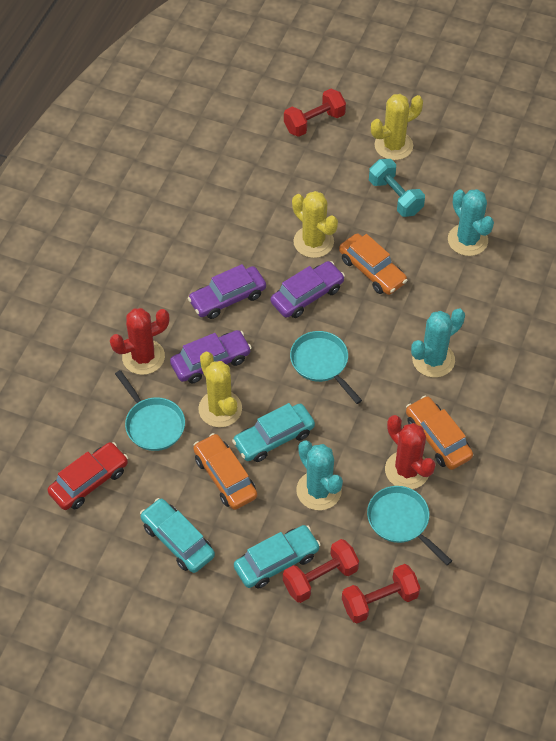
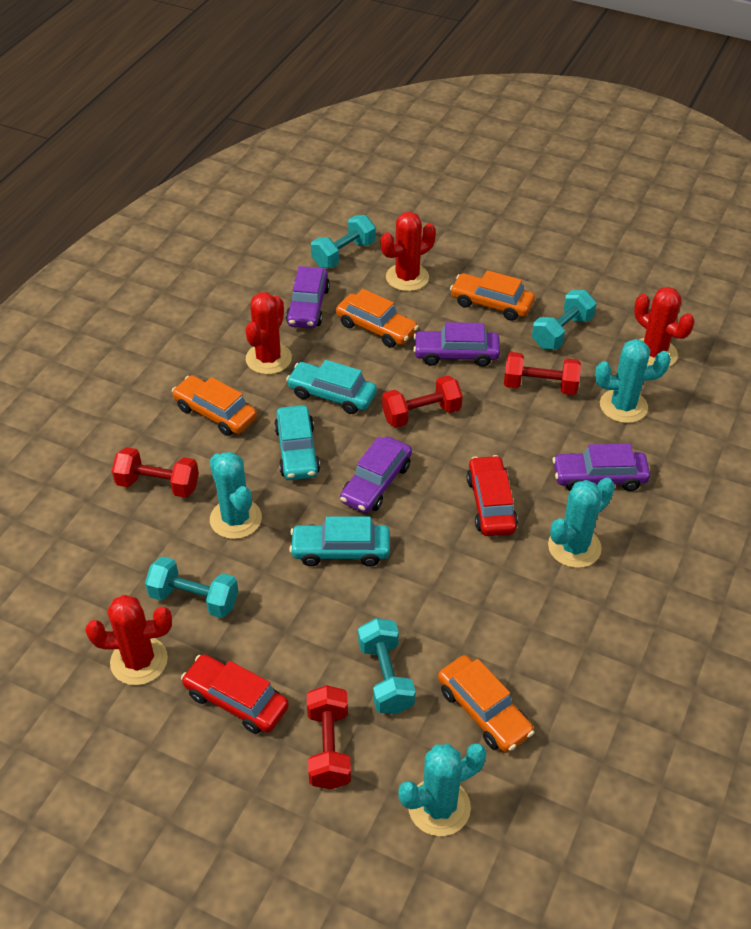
orange car: [193,433,257,510] [339,234,408,295] [406,396,473,470] = 3 -> [172,375,257,436] [336,289,419,348] [438,655,534,753] [450,270,535,321] = 4
purple car: [170,330,252,383] [188,264,266,319] [271,261,345,318] = 3 -> [286,266,330,329] [340,436,412,513] [413,322,500,367] [552,444,650,491] = 4
red cactus: [110,308,170,375] [385,415,436,489] = 2 -> [85,595,172,685] [246,292,292,375] [381,212,436,291] [634,287,695,367] = 4
red car: [47,442,128,510] = 1 -> [181,654,289,734] [467,455,518,536] = 2
red dumbbell: [283,539,359,603] [284,89,346,137] [342,564,420,623] = 3 -> [112,447,199,498] [307,685,351,790] [382,376,463,428] [504,352,581,395] = 4
turquoise cactus: [296,441,343,510] [411,308,465,377] [448,189,494,256] = 3 -> [210,452,262,539] [398,743,486,836] [548,478,615,568] [595,339,671,423] = 4
turquoise dumbbell: [369,159,425,217] = 1 -> [145,556,238,618] [311,215,376,268] [358,618,416,714] [532,290,597,350] = 4
turquoise pan: [115,370,185,451] [290,331,362,404] [367,486,452,565] = 3 -> none = 0
yellow cactus: [198,352,242,427] [292,191,338,258] [371,94,423,160] = 3 -> none = 0

